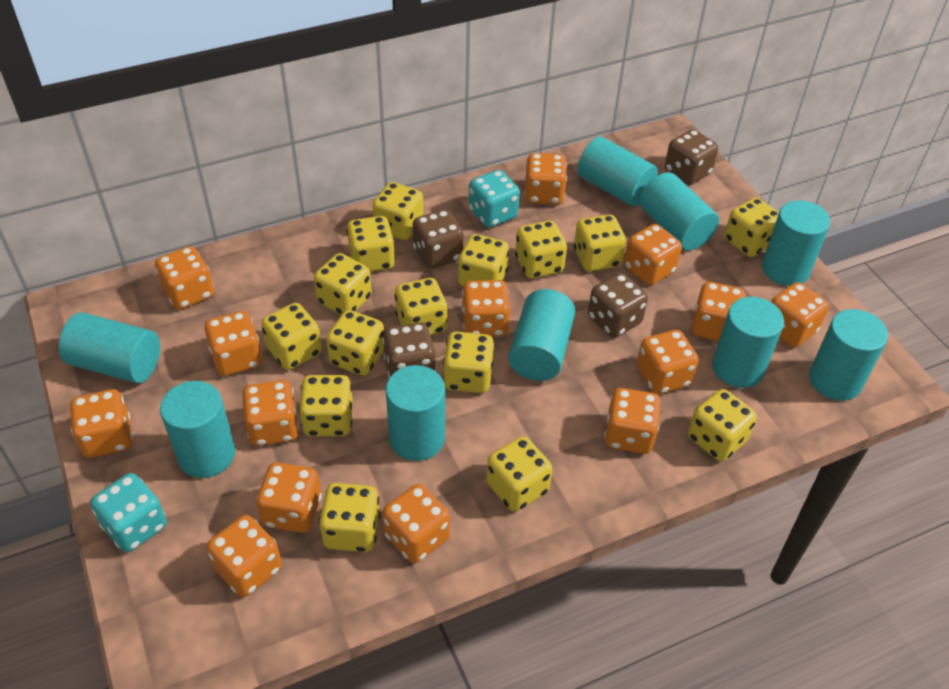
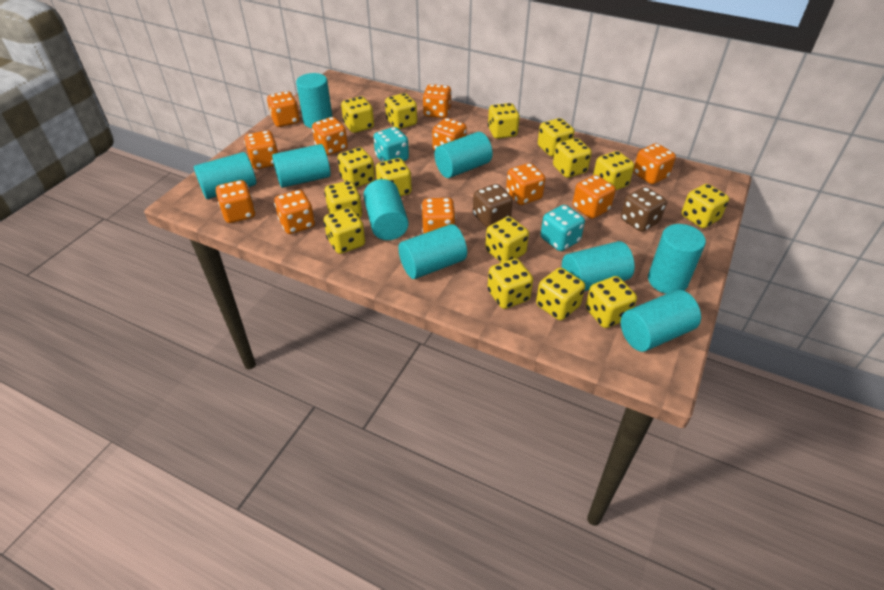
brown dice: [382,322,436,378] [413,209,464,269] [588,273,648,338] [665,129,718,185] = 4 -> [473,184,513,228] [621,187,666,232] = 2
orange dice: [70,389,133,458] [155,246,214,309] [204,311,262,376] [207,515,282,597] [242,380,299,446] [256,462,322,533] [382,484,450,563] [462,280,510,337] [524,153,567,205] [604,388,661,454] [624,224,682,285] [637,330,699,394] [692,282,746,341] [771,282,829,347] = 14 -> [216,180,256,223] [244,130,278,169] [267,91,300,127] [274,190,315,234] [312,117,348,155] [421,198,456,234] [423,84,452,118] [432,118,467,150] [506,163,545,205] [573,175,616,219] [633,143,676,184] = 11

